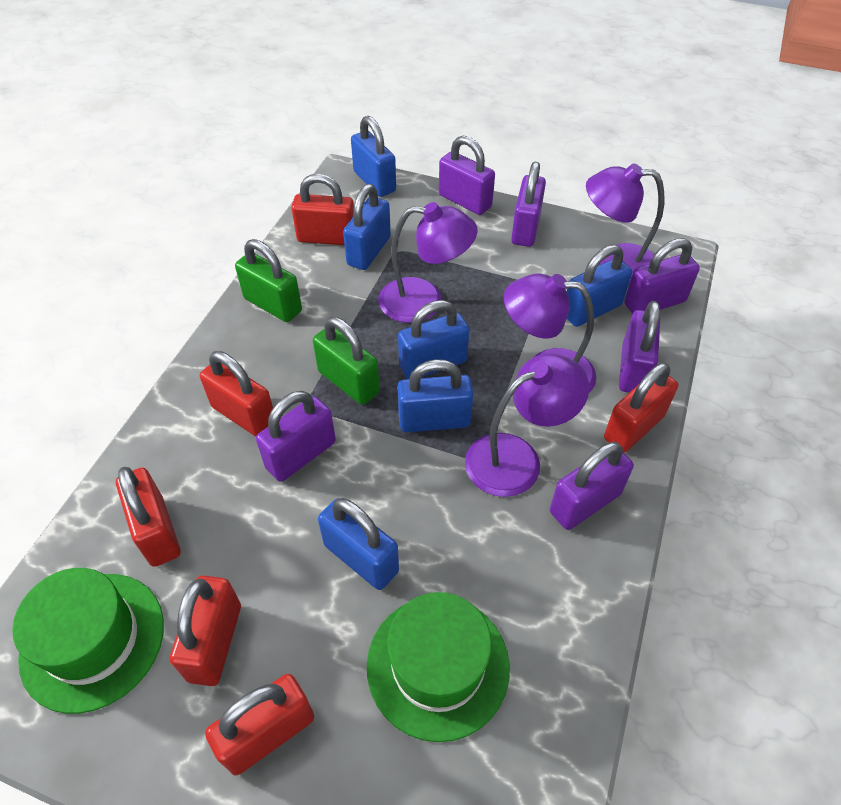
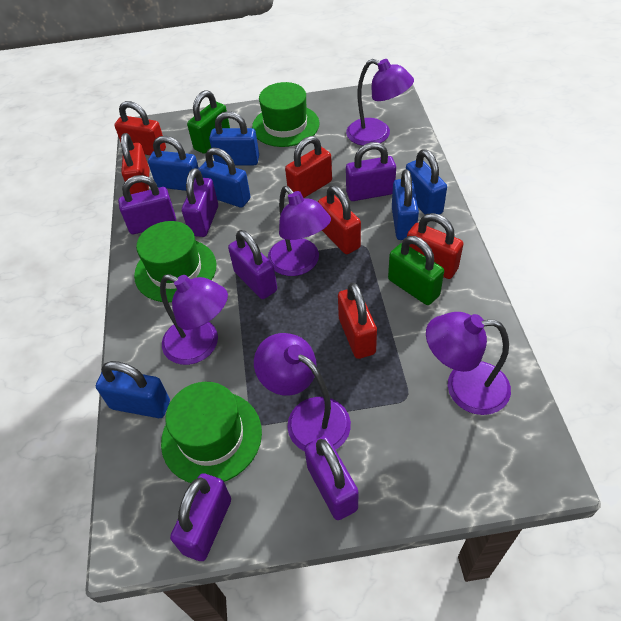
green hat: [12,568,164,714] [367,592,510,742] = 2 -> [134,221,216,302] [161,382,262,483] [252,82,319,147] = 3
purple lamp: [379,202,478,323] [465,353,589,497] [504,274,596,393] [586,163,664,284] = 4 -> [160,274,228,365] [254,333,351,451] [268,186,331,276] [346,59,414,146] [426,312,511,415] = 5

